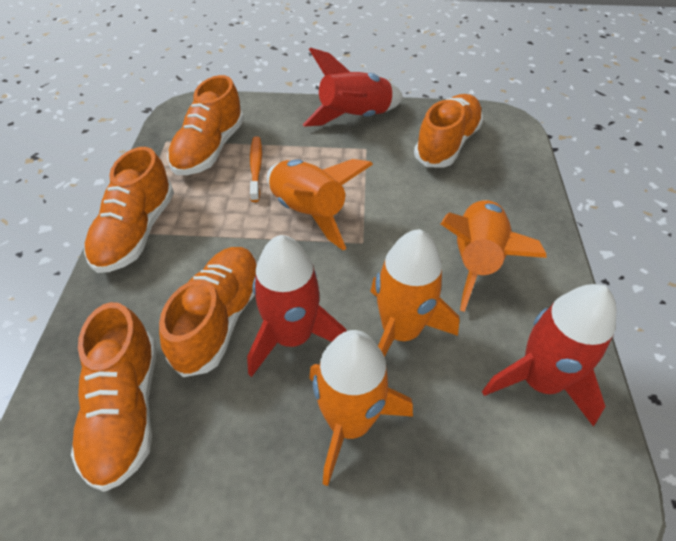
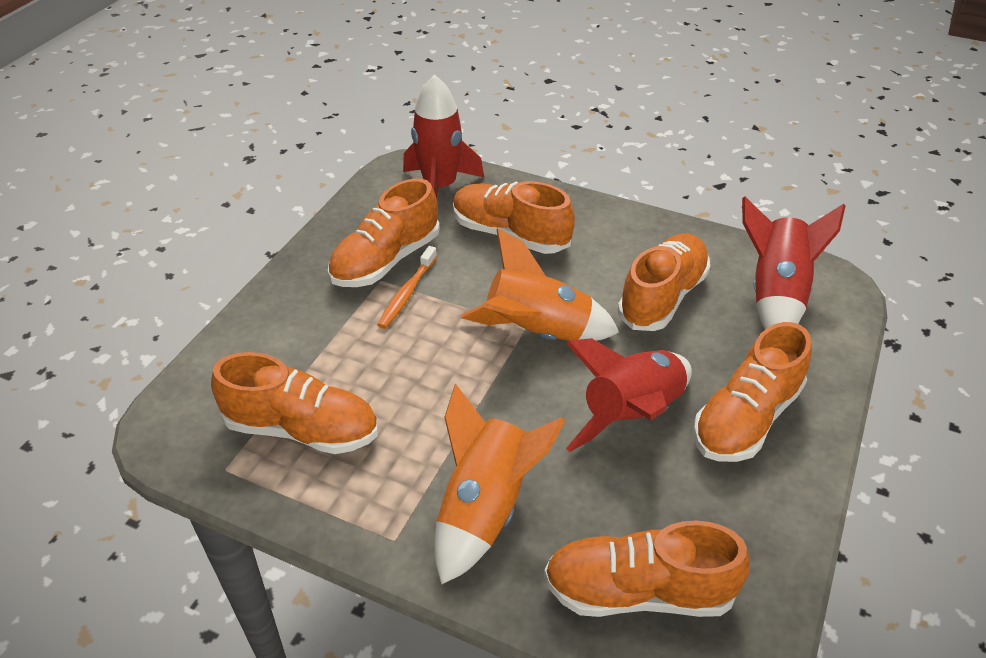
orange rocket: [267,159,373,250] [309,330,413,486] [370,229,460,357] [441,200,547,312] = 4 -> [434,384,565,584] [461,228,619,341] = 2
orange shoe: [71,302,156,492] [84,147,174,273] [159,247,257,377] [167,75,244,175] [414,94,484,168] = 5 -> [211,352,378,454] [328,178,440,287] [453,181,575,254] [544,520,750,617] [617,233,710,331] [693,322,811,462] = 6

